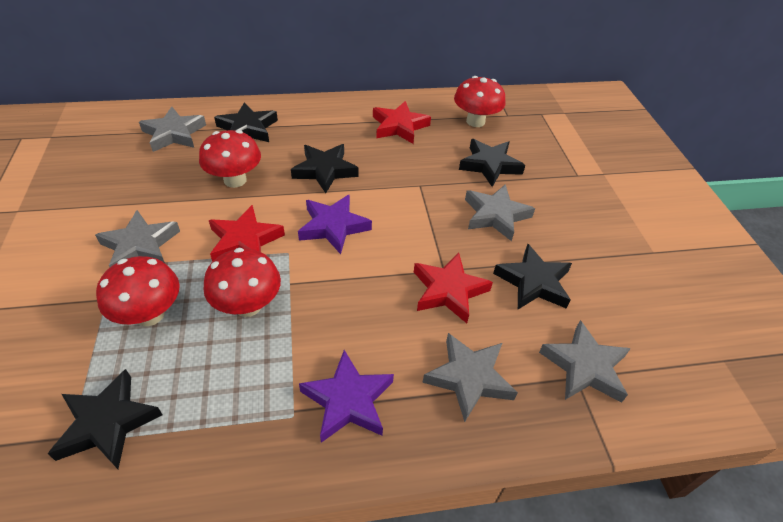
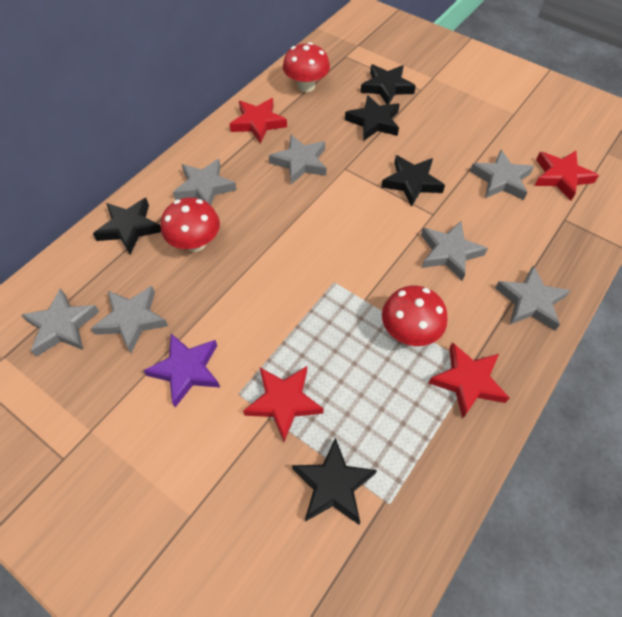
grey star: [95,210,180,267] [139,107,206,152] [422,333,518,422] [465,184,535,241] [539,320,631,403] = 5 -> [22,288,100,357] [91,286,168,353] [173,159,237,205] [269,135,327,184] [421,221,488,281] [470,150,534,200] [495,266,571,331] = 7
purple star: [298,194,372,254] [299,350,394,443] = 2 -> [143,334,220,407] = 1
red mushroom: [96,256,180,326] [199,130,261,188] [204,248,281,317] [454,76,506,127] = 4 -> [161,197,220,252] [283,42,330,92] [382,286,448,346] = 3
red star: [209,205,285,262] [373,101,431,144] [414,253,493,323] = 3 -> [230,98,287,144] [243,366,324,442] [429,342,509,418] [535,151,599,201] = 4

